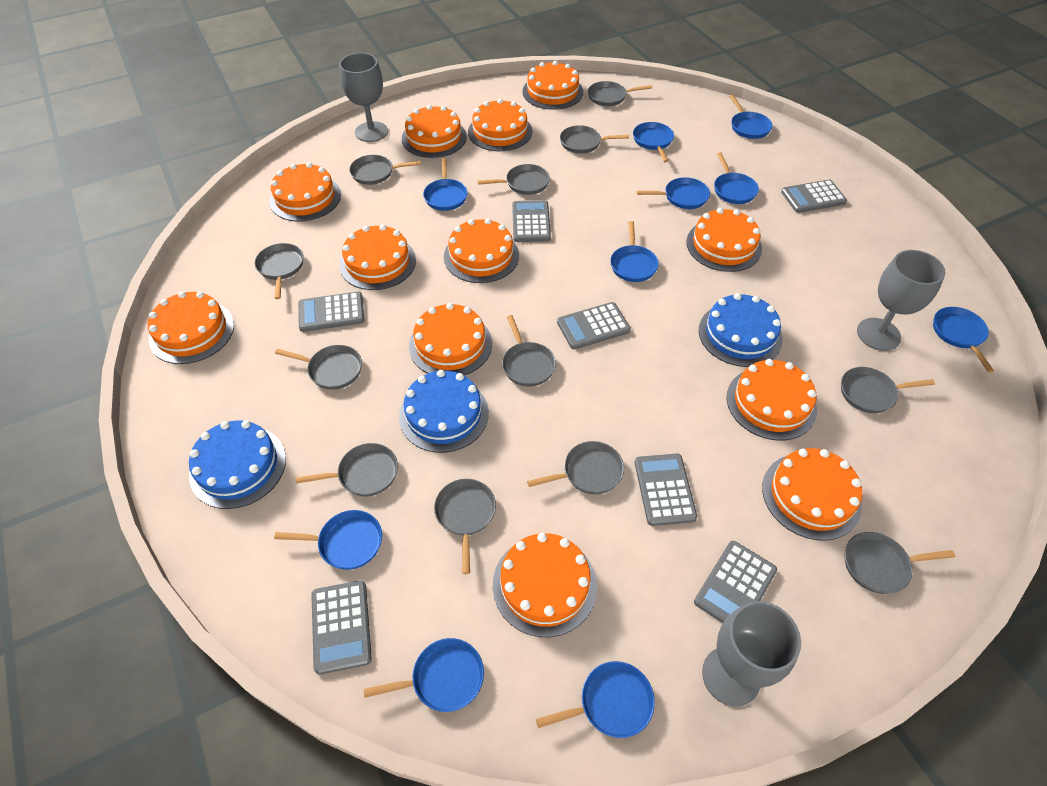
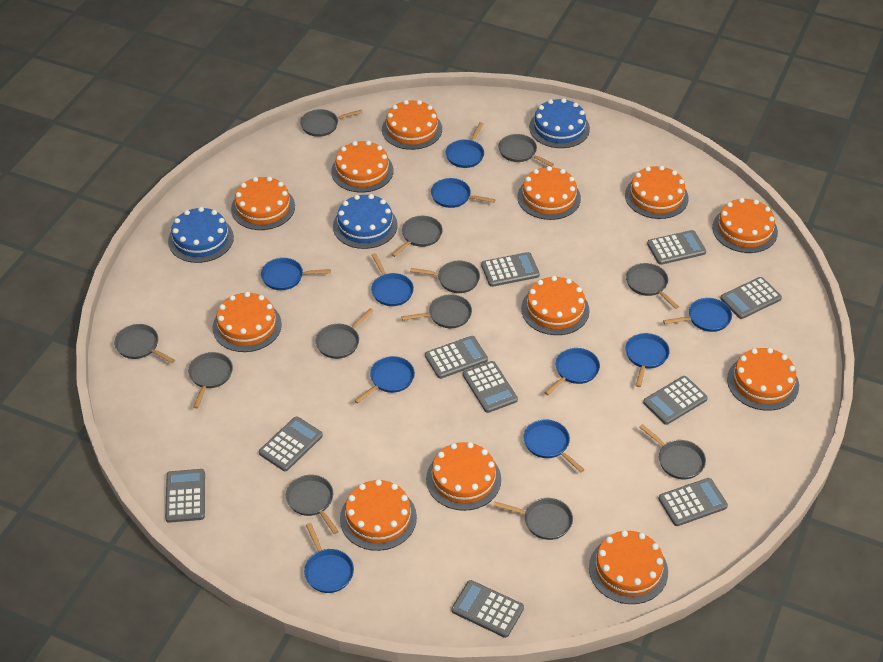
grey calculator: [298,292,365,332] [311,580,372,675] [512,200,551,242] [557,302,631,350] [635,453,697,526] [694,541,777,623] [781,180,847,213] = 7 -> [165,469,205,523] [259,416,323,471] [425,336,488,379] [452,580,524,638] [463,361,518,413] [481,252,540,287] [643,376,708,425] [647,230,706,265] [659,478,728,526] [720,277,782,319] = 10
grey goblet: [339,53,388,142] [702,601,801,707] [857,250,946,351] = 3 -> none = 0

